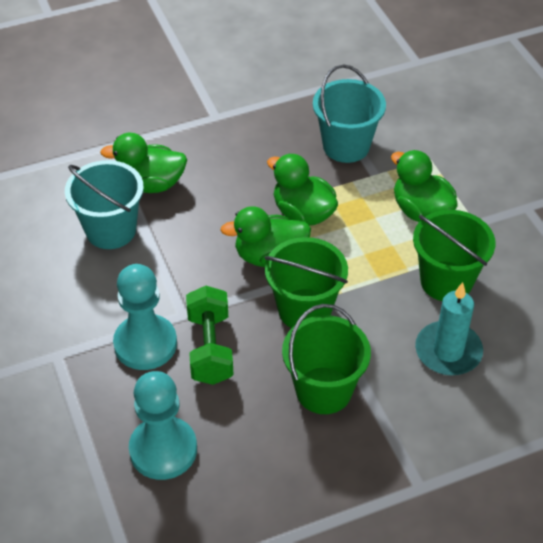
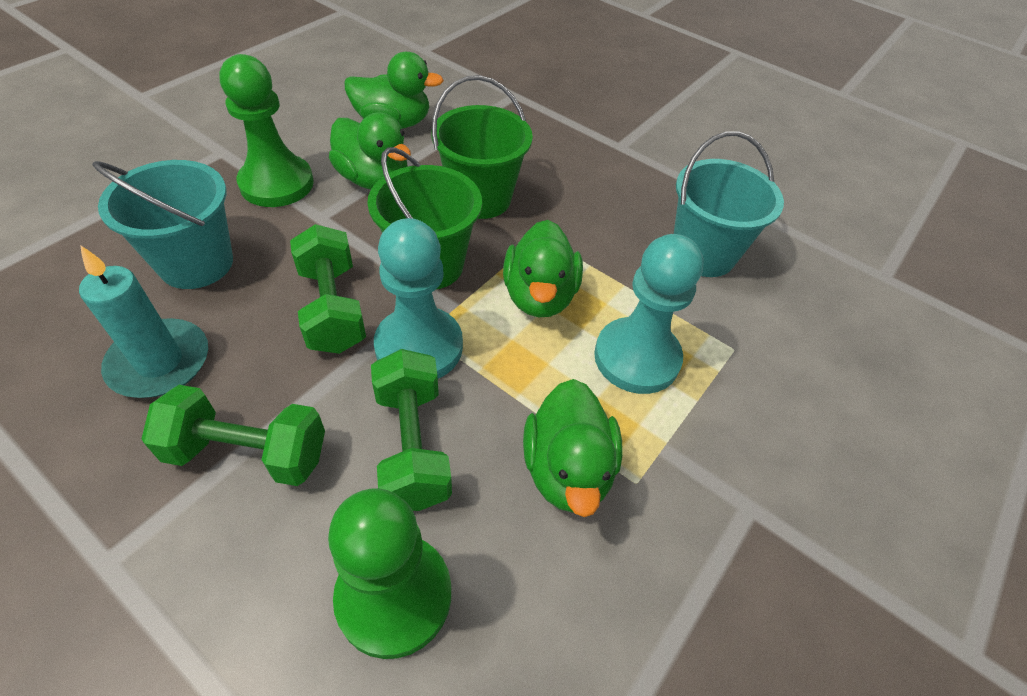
green bucket: [264,237,348,328] [282,304,371,414] [413,210,495,301] = 3 -> [367,147,482,289] [431,75,533,219] = 2
green dumbbell: [186,286,233,385] = 1 -> [142,385,325,486] [290,224,366,354] [371,349,452,511] = 3
green pawn: none = 0 -> [219,54,314,207] [328,488,451,659] = 2

